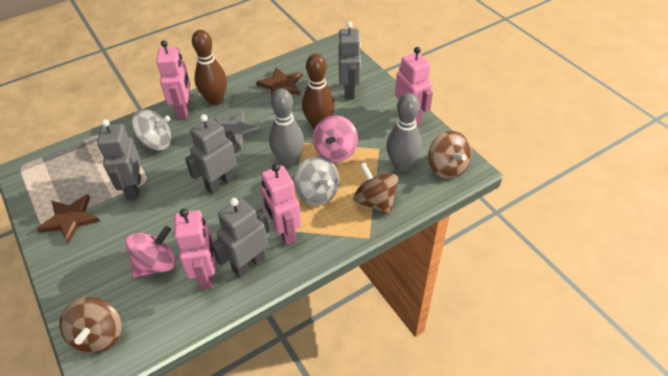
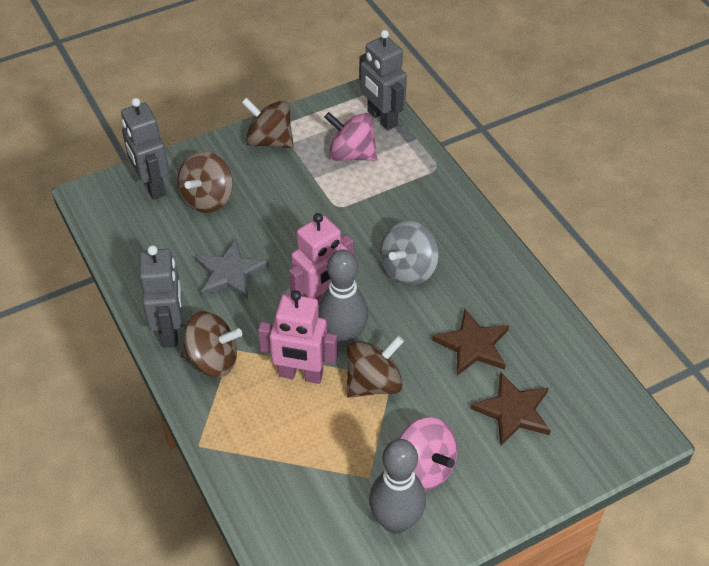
brown bowling pin: [192,30,227,105] [302,53,335,129] = 2 -> none = 0
brown spinning top: [59,297,122,353] [353,162,399,215] [428,131,472,179] = 3 -> [177,151,233,213] [181,311,242,377] [242,98,294,148] [346,336,404,398] = 4
grey robot: [97,119,141,200] [185,114,238,194] [211,198,269,278] [338,21,361,100] = 4 -> [121,98,169,200] [139,245,182,348] [359,30,407,130] = 3
grey spinning top: [131,109,171,151] [294,156,339,206] = 2 -> [380,221,439,286] = 1
pink robot: [156,41,190,119] [174,209,215,290] [261,164,301,245] [395,47,433,125] = 4 -> [258,290,337,384] [289,213,354,308] = 2

